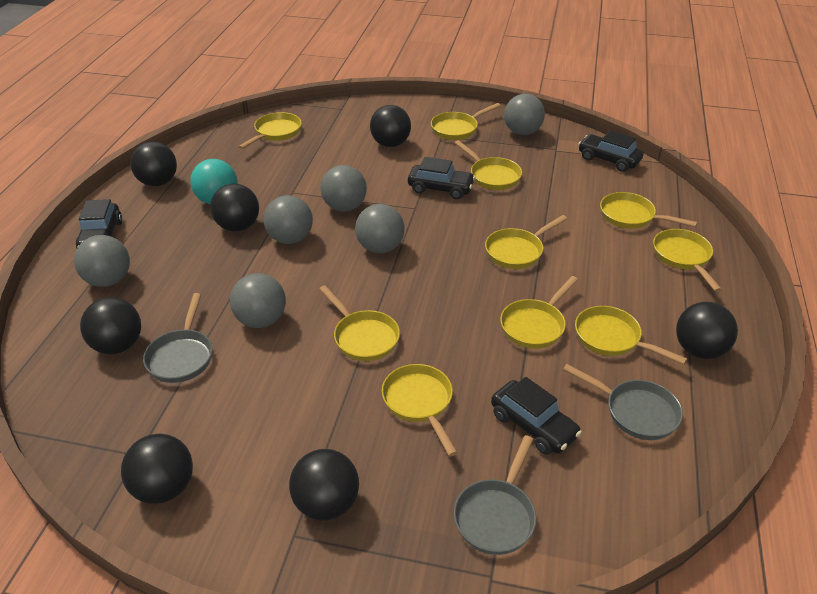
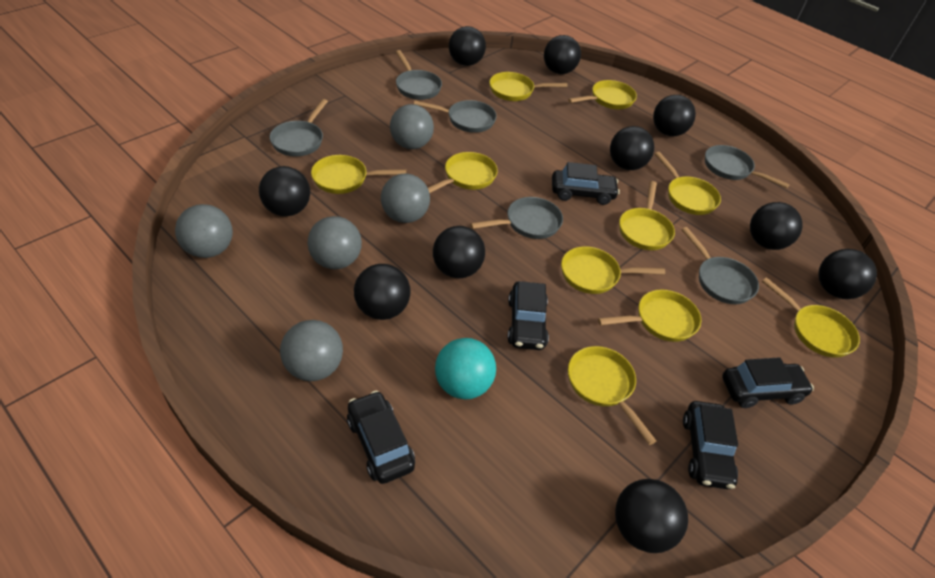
black ball: [80,297,141,354] [121,434,193,504] [130,142,177,186] [210,184,259,231] [289,449,359,520] [370,105,411,147] [676,302,738,359] = 7 -> [259,166,310,216] [354,264,411,320] [433,226,485,279] [449,26,486,66] [544,35,581,74] [610,126,654,170] [615,479,688,553] [653,95,696,136] [750,202,802,250] [818,249,877,299] = 10
black car: [76,199,122,248] [408,157,475,199] [491,377,582,455] [578,130,643,172] = 4 -> [347,391,415,484] [507,281,549,350] [552,162,620,205] [683,401,738,489] [722,357,814,408] = 5
grey ball: [74,235,130,287] [230,273,286,328] [264,195,313,244] [320,165,367,212] [355,204,405,253] [504,94,545,135] = 6 -> [175,204,233,258] [280,320,343,381] [308,216,362,269] [381,174,430,223] [390,104,434,149] = 5
grey pan: [143,293,213,383] [454,435,537,555] [563,364,683,440] = 3 -> [269,99,328,156] [396,50,442,100] [414,100,497,133] [470,197,563,239] [681,227,759,304] [705,145,790,189] = 6

